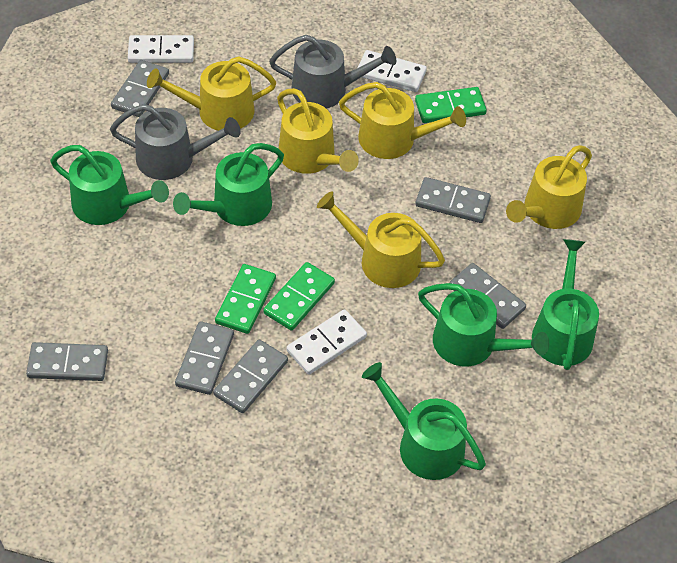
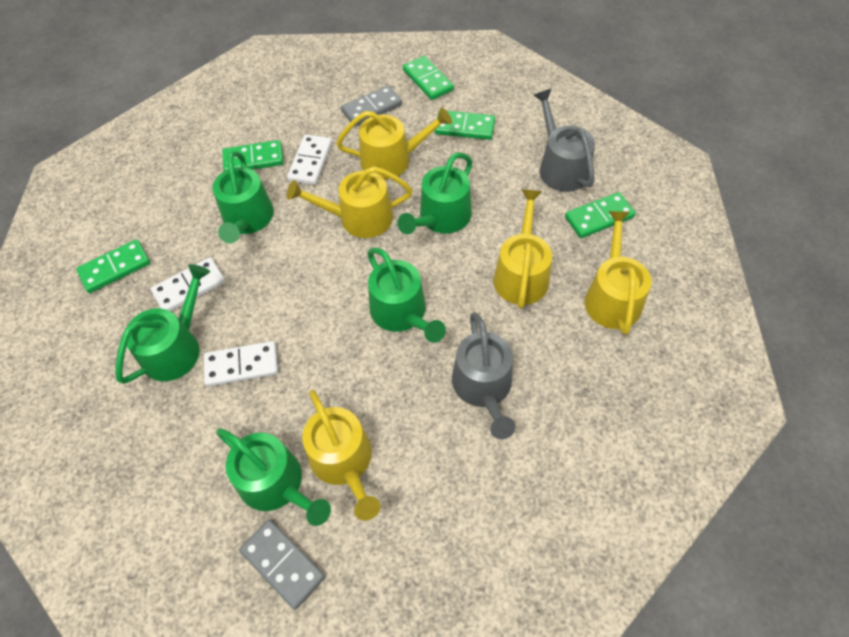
green domino: [215,264,276,334] [263,262,335,331] [415,87,487,123] = 3 -> [76,239,150,293] [222,140,284,171] [403,56,454,100] [435,111,495,140] [565,192,636,238] = 5
grey domino: [26,342,108,381] [111,60,169,117] [175,321,234,395] [213,339,288,413] [415,177,491,223] [449,263,526,329] = 6 -> [239,520,325,610] [341,85,402,126] = 2

